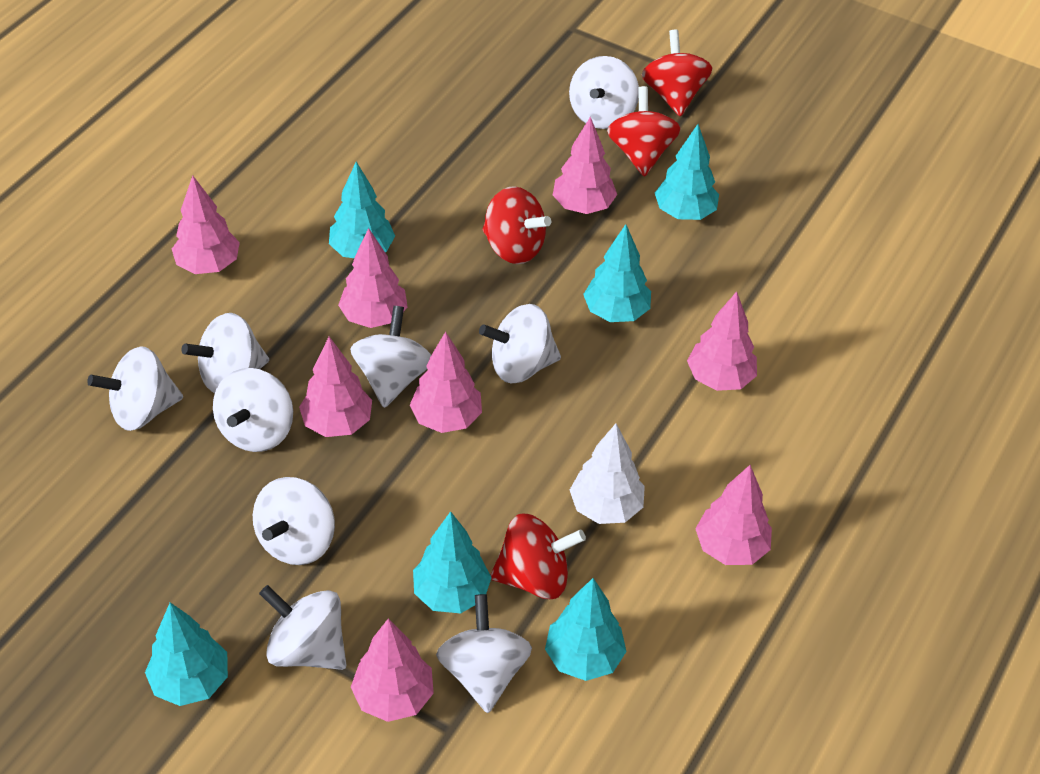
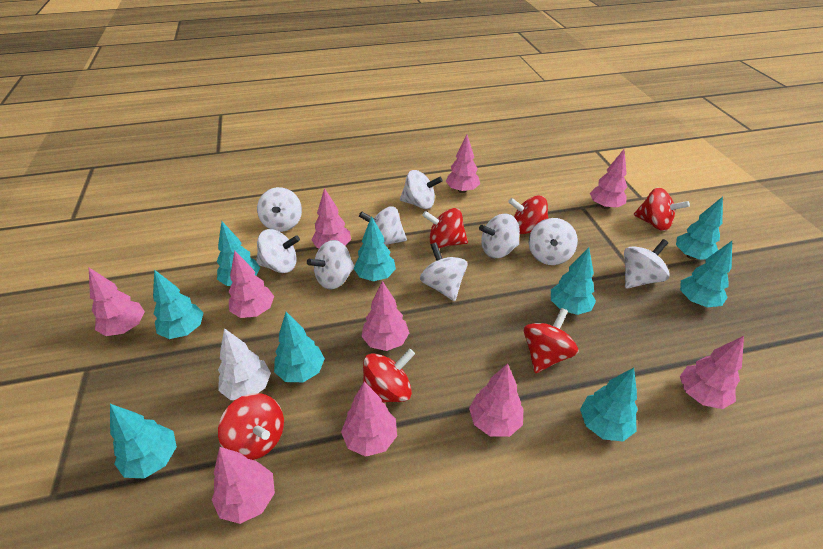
pink tree: [172,176,240,274] [299,337,372,437] [338,228,408,328] [351,618,434,722] [410,332,482,433] [553,116,617,214] [687,292,757,391] [695,465,772,565] = 8 -> [89,268,145,336] [212,447,275,524] [229,251,274,318] [312,188,351,248] [341,381,397,457] [361,281,409,351] [446,134,480,193] [469,363,523,437] [590,149,627,209] [680,336,744,409] = 10
red spinning top: [482,186,551,264] [491,514,586,599] [607,86,681,177] [642,30,712,117] = 4 -> [218,393,284,460] [363,349,415,403] [422,208,468,248] [508,196,548,234] [524,308,579,373] [633,187,690,231] = 6
turquoise tree: [145,602,228,706] [329,162,395,258] [413,511,492,613] [545,578,627,681] [583,224,651,322] [655,124,719,220] = 6 -> [110,404,177,478] [153,270,203,339] [217,221,260,286] [274,312,325,382] [354,216,396,281] [551,247,596,315] [580,368,638,441] [676,197,723,260] [680,241,732,307] = 9

